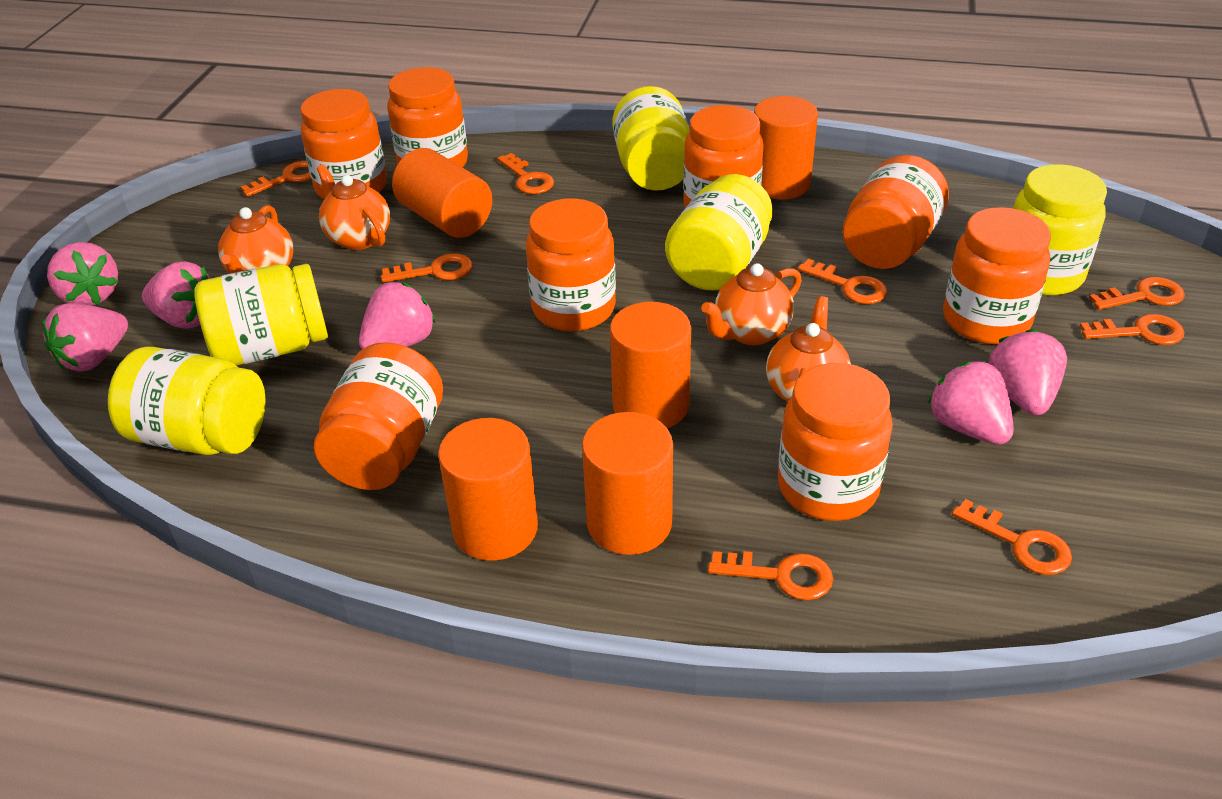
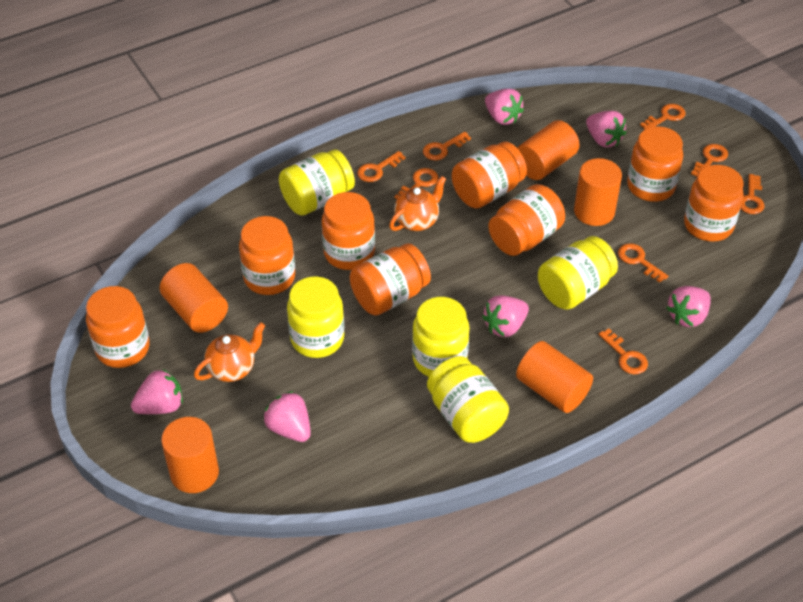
orange teapot: [218,205,293,274] [317,164,390,250] [701,263,802,345] [766,296,851,402] = 4 -> [194,322,265,382] [389,176,446,231] = 2

